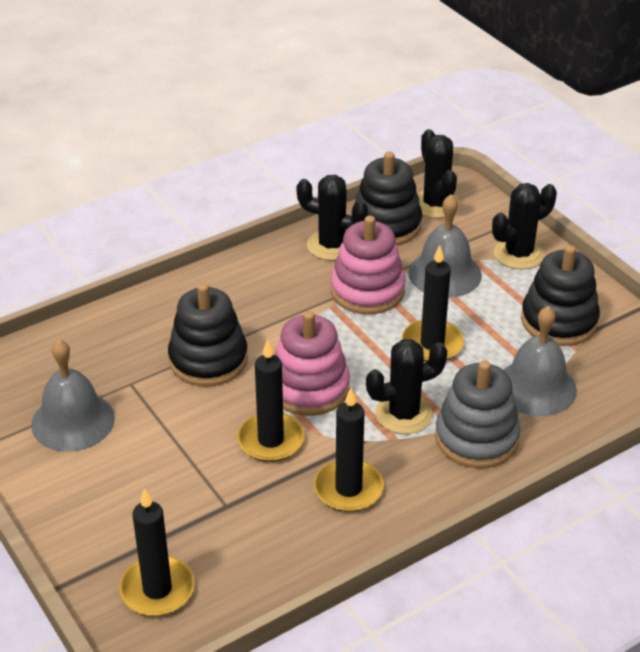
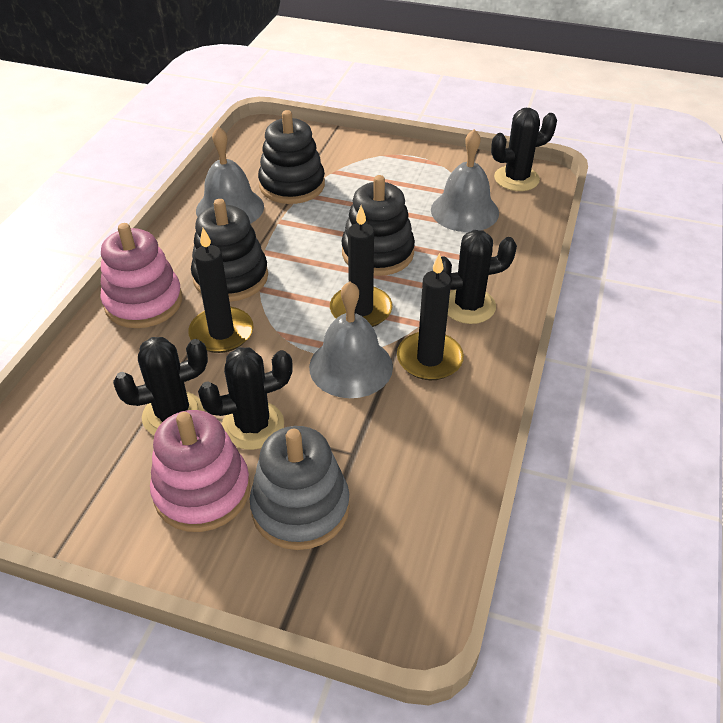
black candle: [119,488,195,616] [237,339,305,462] [314,388,384,512] [401,245,464,362] = 4 -> [188,228,253,353] [330,205,393,327] [397,253,464,380] = 3

